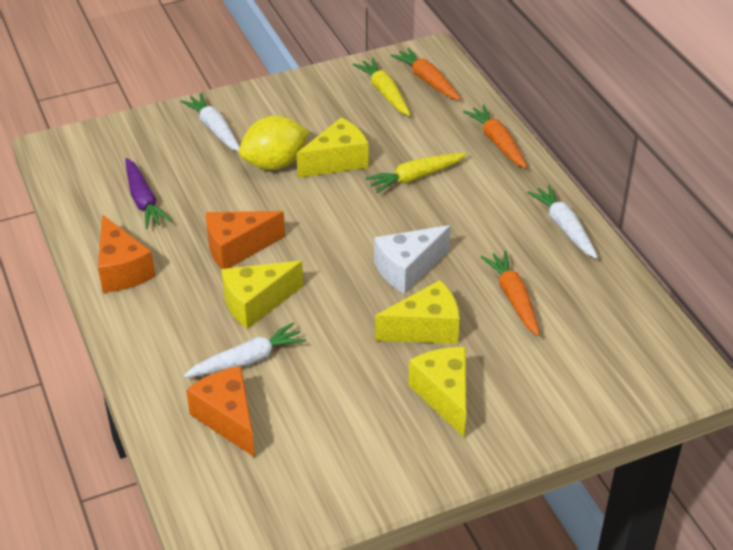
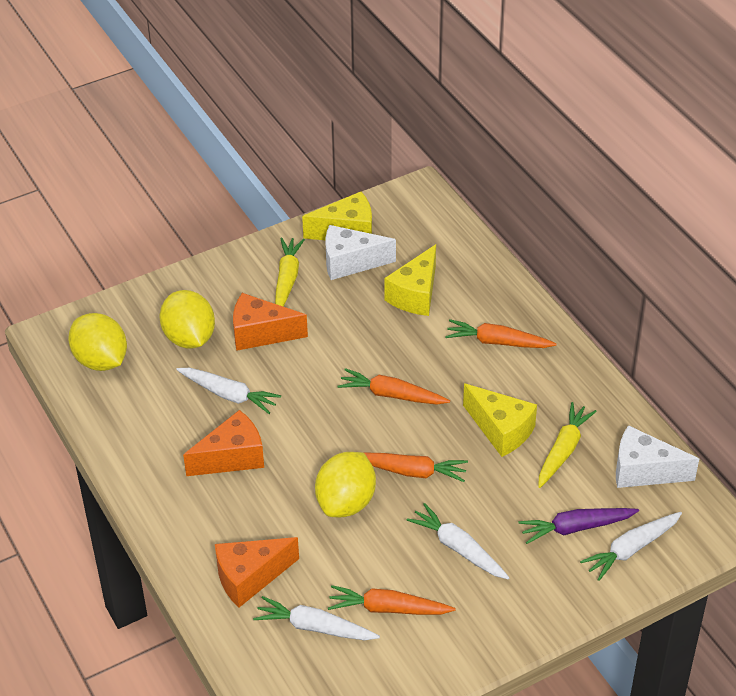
orange carrot: [391,47,461,100] [463,105,527,168] [481,251,540,336] = 3 -> [328,585,455,615] [338,368,450,405] [363,452,468,482] [445,319,557,348] = 4
white carrot: [180,93,240,152] [184,322,306,378] [527,185,598,259] = 3 -> [176,368,281,414] [253,596,380,640] [406,503,510,579] [580,512,682,581] = 4
white cheese: [374,225,451,294] = 1 -> [325,225,396,280] [616,425,699,488] = 2
yellow cheese: [221,261,303,329] [297,117,368,178] [375,280,460,344] [408,347,466,437] = 4 -> [302,191,372,240] [384,244,436,316] [463,384,537,457] = 3
yellow lemon: [239,115,310,170] = 1 -> [68,313,127,371] [160,290,215,349] [315,452,376,517] = 3

